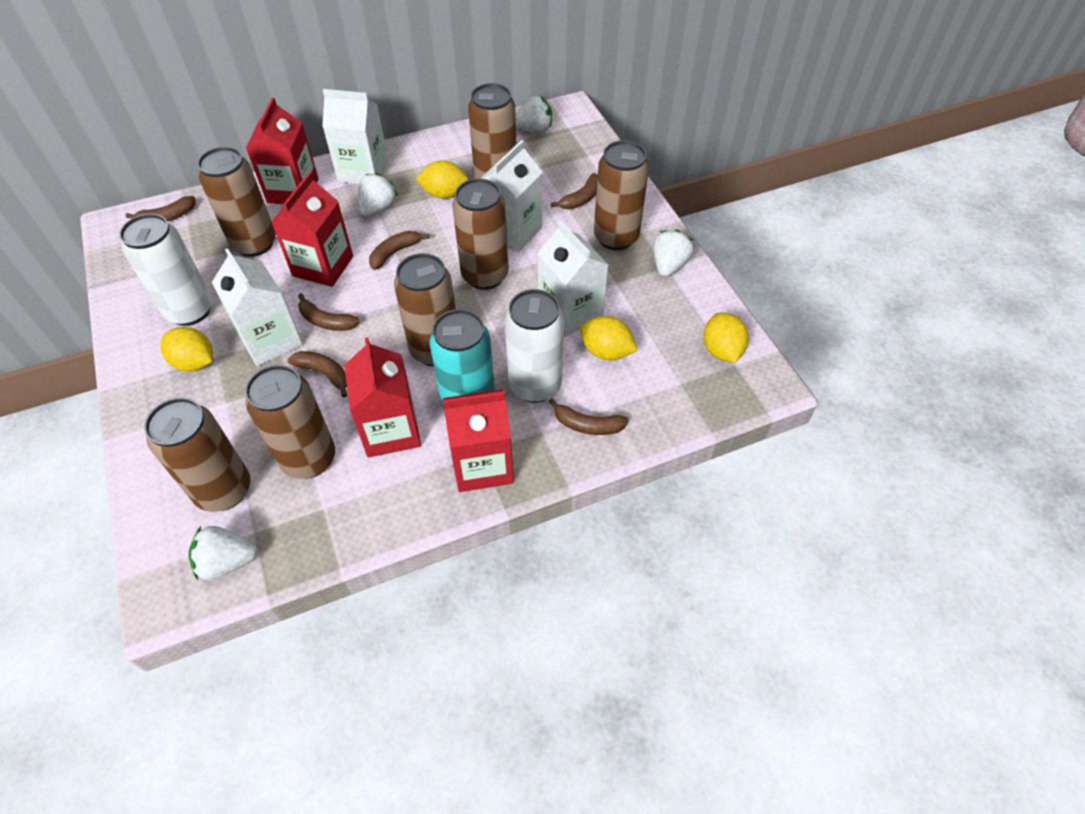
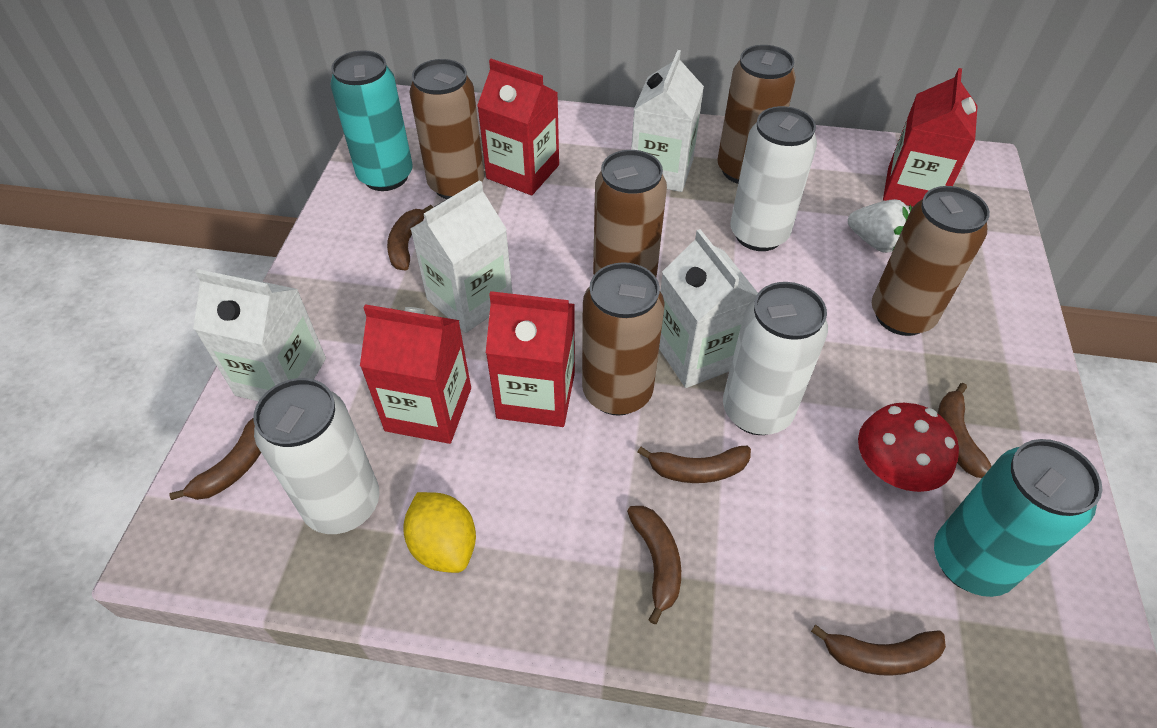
brown can: [144,398,250,512] [197,147,276,257] [245,365,335,479] [394,253,456,366] [452,178,509,290] [468,83,516,179] [594,140,649,250] = 7 -> [410,59,484,199] [582,262,664,416] [593,150,667,277] [717,45,796,184] [872,186,990,336] = 5
red mushroom: none = 0 -> [858,403,959,492] = 1
turquoise can: [429,309,495,410] = 1 -> [330,50,413,191] [934,439,1102,597] = 2
white can: [119,214,212,326] [505,289,564,403] = 2 -> [253,378,379,534] [723,282,828,435] [730,106,817,251] = 3
white strawberry: [188,526,257,580] [358,173,398,217] [515,96,552,132] [653,229,694,277] = 4 -> [848,199,912,253] = 1
yellow lemon: [160,327,213,372] [416,160,468,199] [580,316,638,360] [704,313,749,362] = 4 -> [403,492,476,573] = 1

